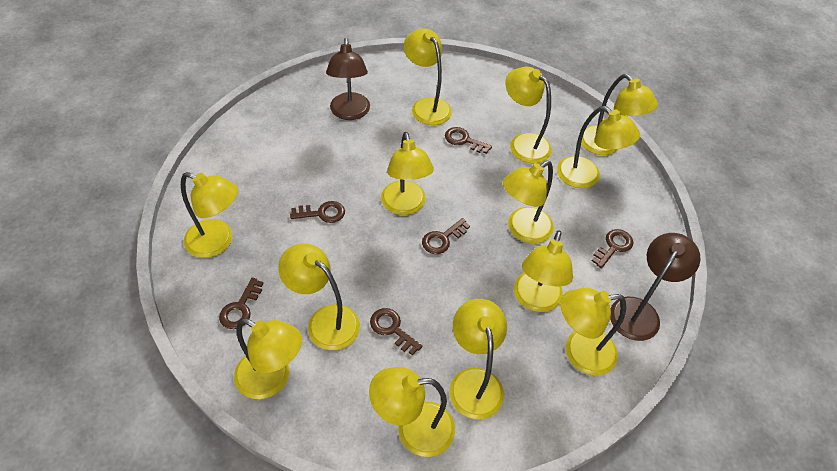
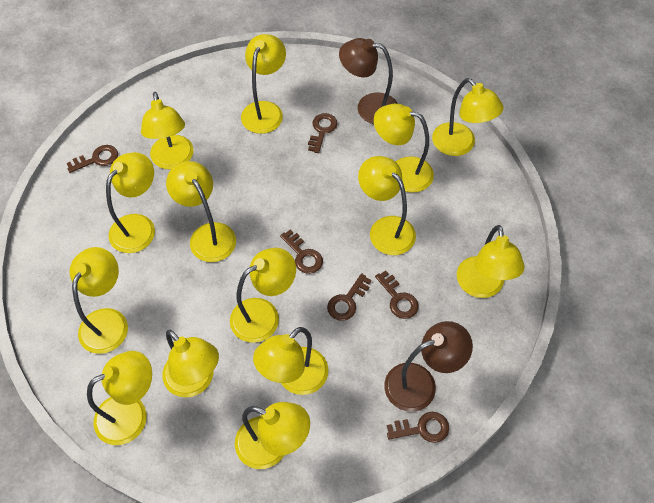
yellow lamp: [181,172,238,258] [234,318,302,399] [278,243,360,350] [369,367,455,457] [381,132,434,215] [404,28,452,125] [449,299,507,419] [503,161,554,243] [505,67,552,164] [514,230,573,312] [557,106,640,188] [560,288,626,375] [581,74,658,155] = 13 -> [70,247,128,354] [87,351,152,445] [106,152,155,253] [141,92,194,170] [163,330,219,397] [166,161,236,262] [230,248,296,343] [235,402,310,469] [241,34,286,134] [253,327,328,395] [358,156,416,255] [374,104,434,192] [432,78,504,156] [457,225,525,298] = 14

